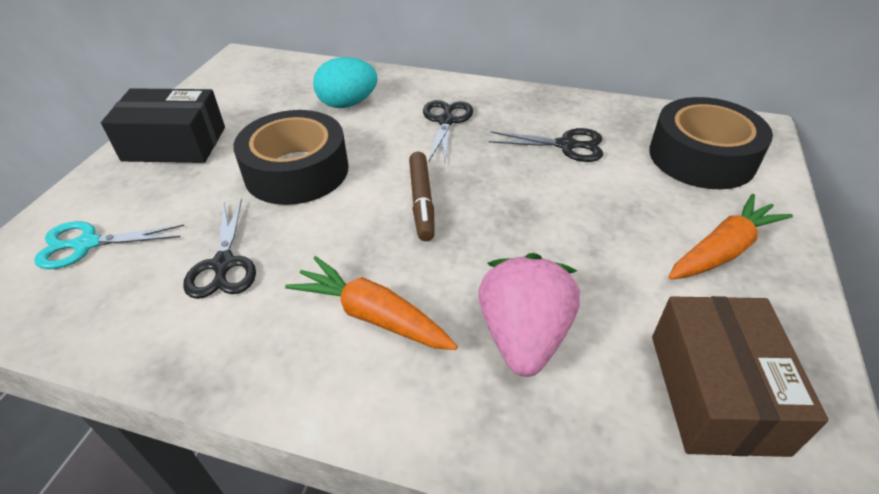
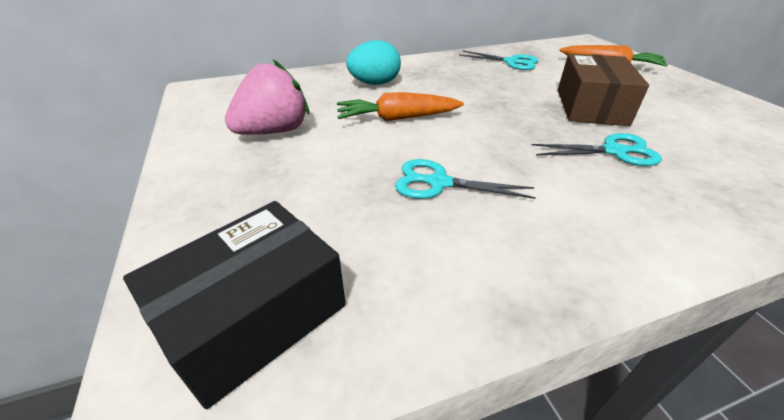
black scissors: [183,198,256,299] [423,100,473,161] [489,128,603,162] = 3 -> none = 0
black tape: [233,110,349,205] [649,97,773,189] = 2 -> none = 0
brown marker: [409,152,435,241] = 1 -> none = 0
turquoise scissors: [34,221,184,269] = 1 -> [395,159,536,199] [459,50,539,70] [532,133,662,166] = 3

